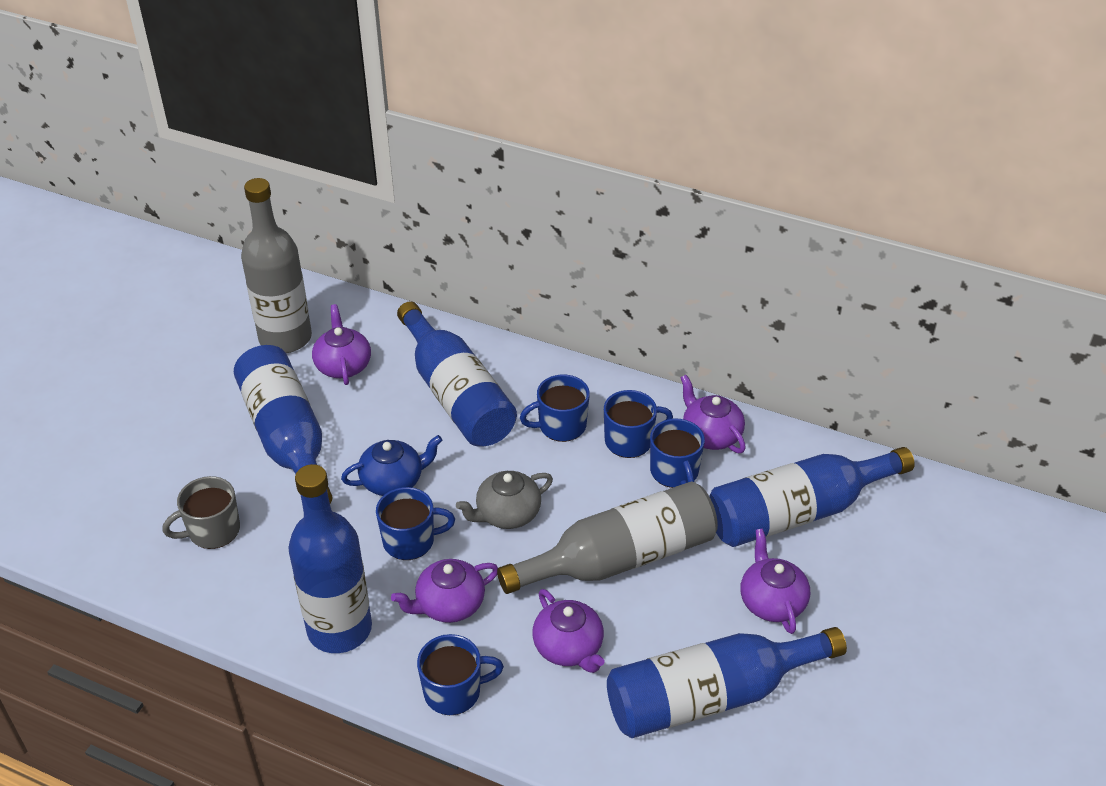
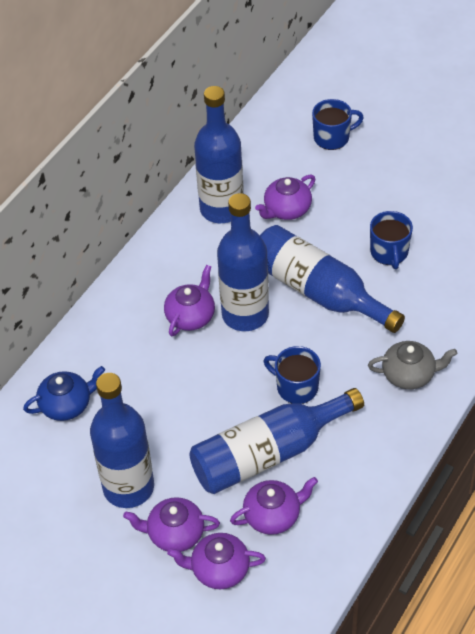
blue mug: [376,487,455,560] [417,634,504,715] [520,375,590,442] [604,390,673,458] [650,419,705,488] = 5 -> [264,346,321,404] [312,99,364,150] [370,211,413,269] = 3
grey bottle: [241,178,312,353] [497,481,718,594] = 2 -> none = 0
grey mug: [162,476,240,549] = 1 -> none = 0

